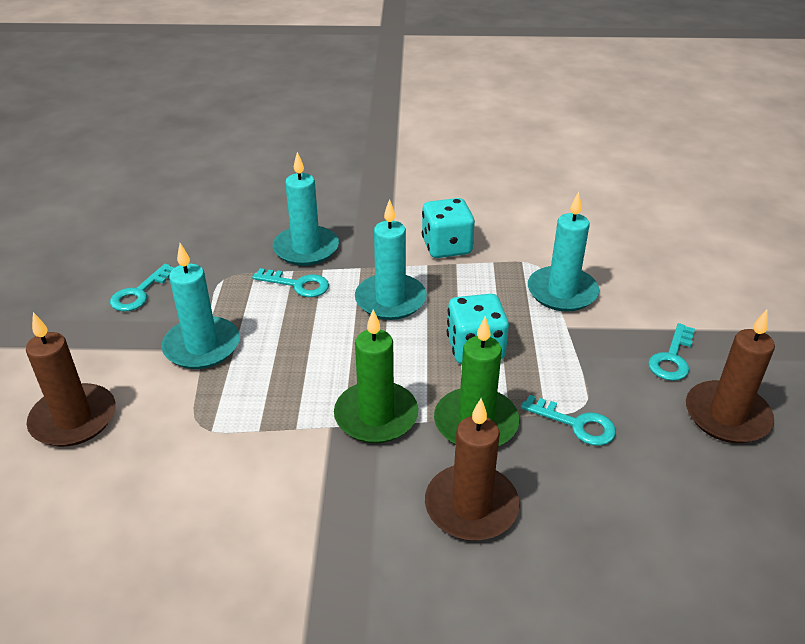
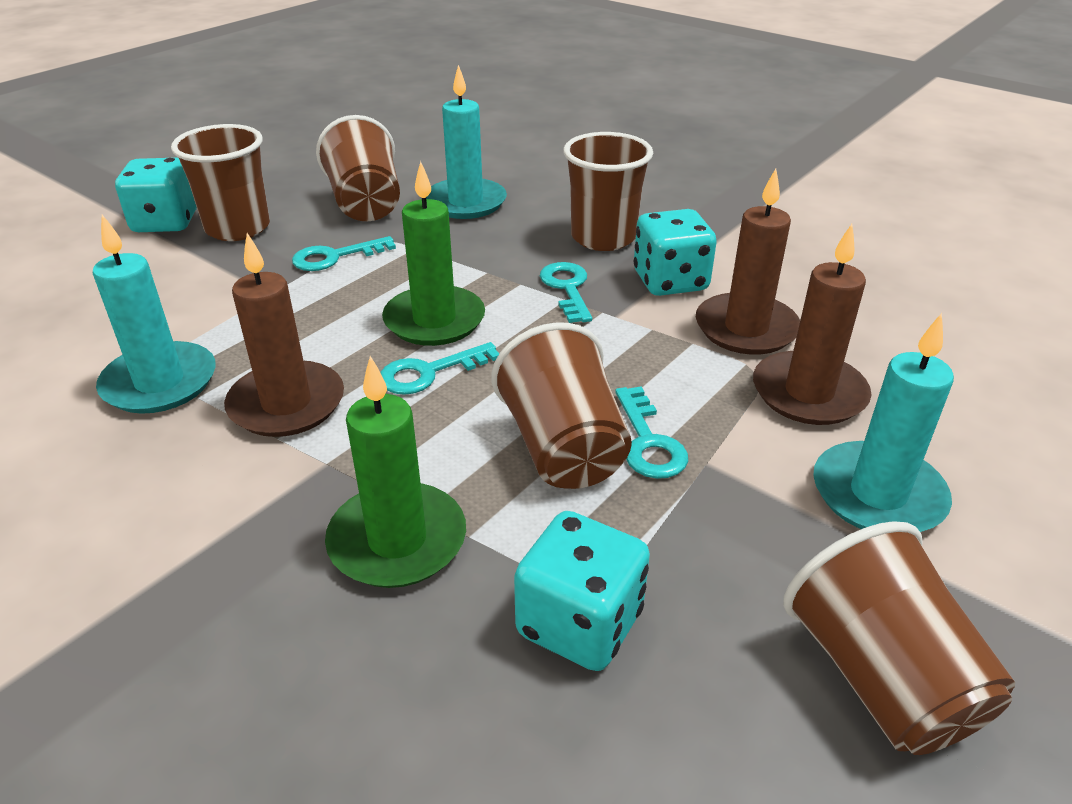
brown cup: none = 0 -> [171,124,270,241] [316,115,400,221] [492,322,632,489] [563,132,653,251] [783,521,1015,755] = 5
turquoise candle: [162,243,240,369] [273,152,339,266] [355,199,427,320] [528,192,599,312] = 4 -> [93,215,216,414] [426,65,507,219] [813,313,954,532] = 3
turquoise dice: [422,198,475,258] [447,294,509,364] = 2 -> [115,158,197,232] [514,511,650,671] [634,209,717,296] = 3

